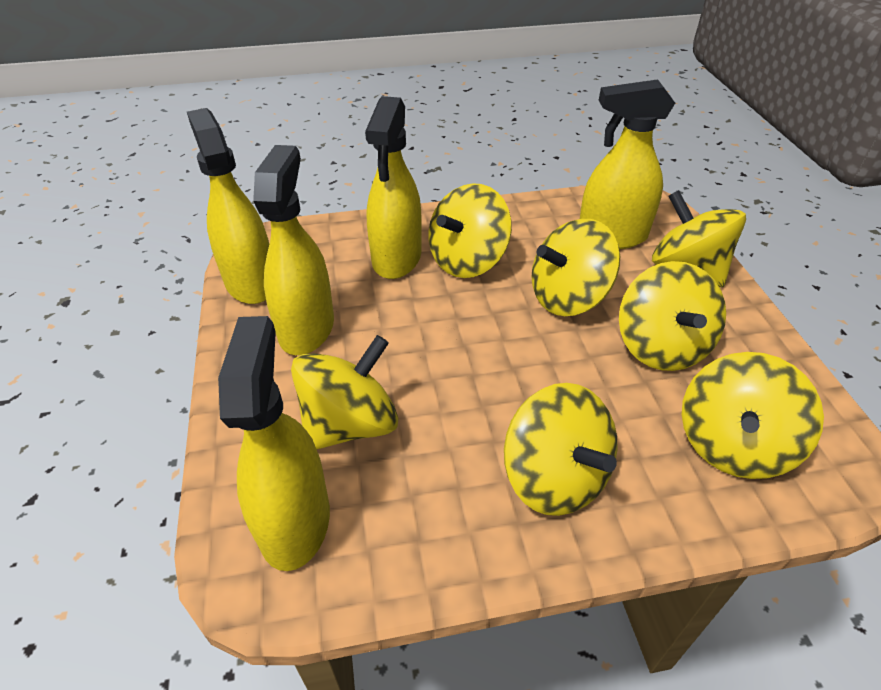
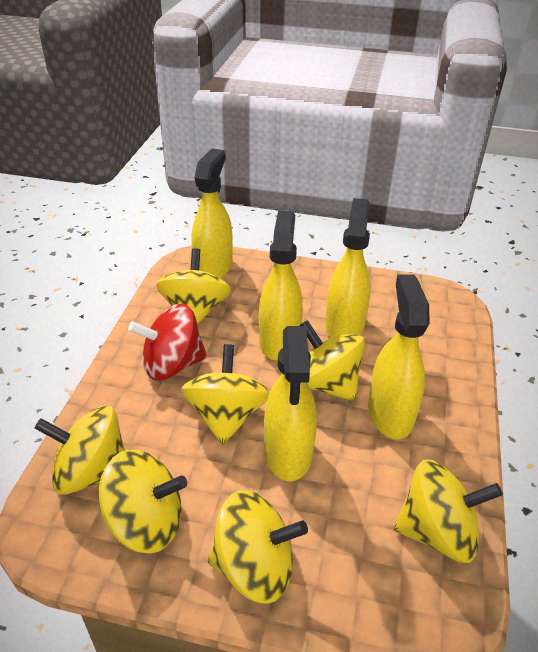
red spinning top: none = 0 -> [128,304,207,381] = 1

